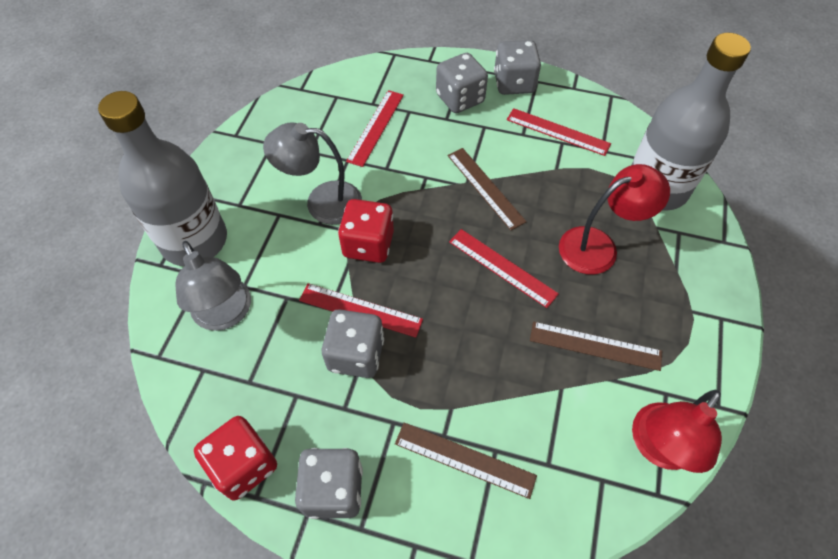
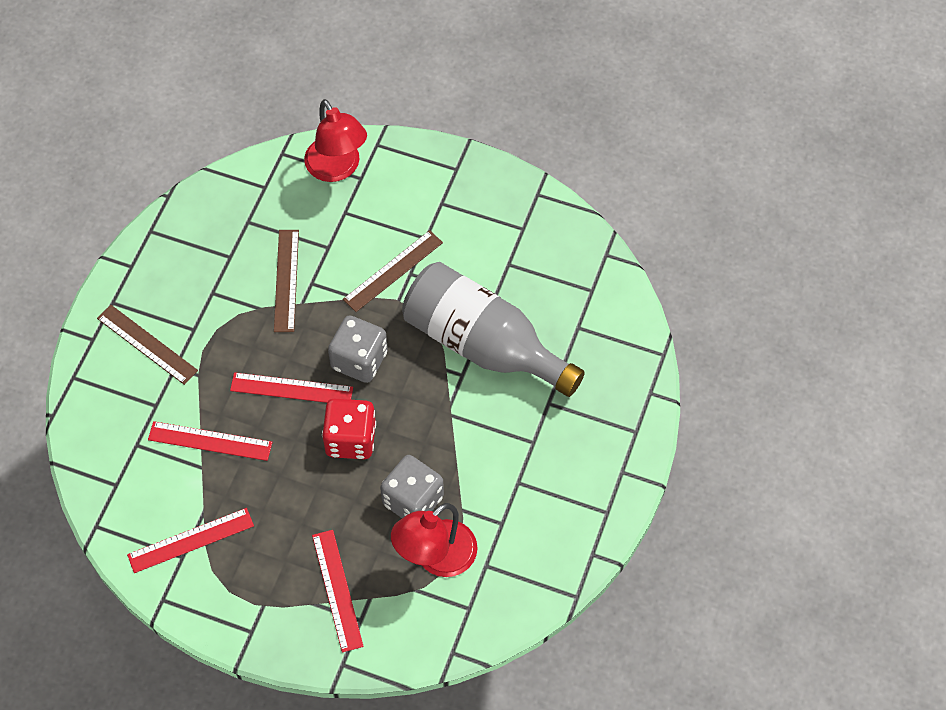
grey bottle: [98,91,227,266] [632,33,751,211] = 2 -> [402,262,585,397] = 1
grey dice: [295,448,363,519] [322,309,384,378] [436,53,488,113] [494,40,541,95] = 4 -> [328,316,388,383] [380,455,444,518] = 2
grey lamp: [175,241,251,331] [263,122,362,225] = 2 -> none = 0
red dice: [194,416,277,500] [338,199,394,263] = 2 -> [322,399,376,459] = 1

